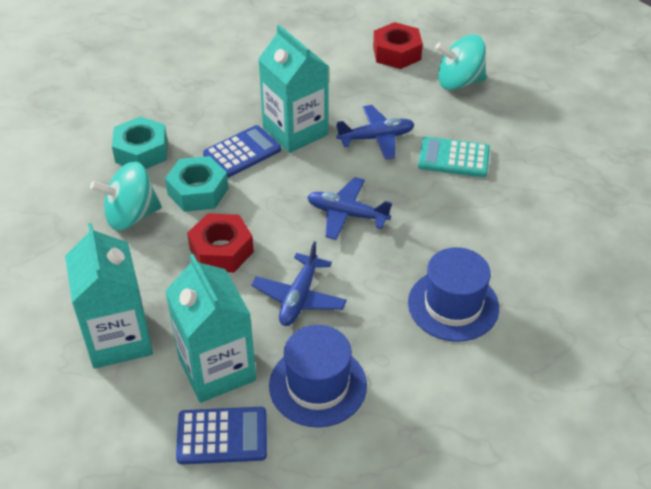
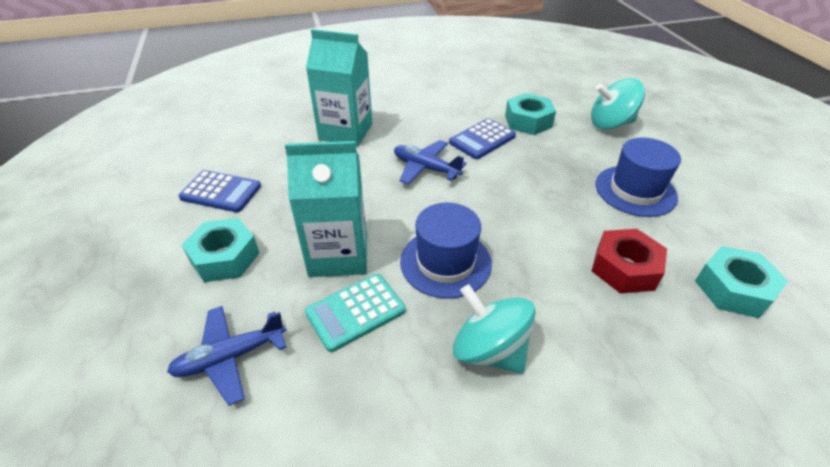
blue plane: [252,241,347,326] [307,177,392,240] [336,105,415,159] = 3 -> [167,306,287,406] [394,140,467,185] = 2
red nut: [187,213,254,272] [373,22,423,69] = 2 -> [592,229,667,294] = 1
turquoise carton: [65,223,153,369] [165,254,256,403] [258,25,329,153] = 3 -> [285,141,367,277] [306,29,372,146] = 2
turquoise nut: [112,116,168,169] [165,156,229,212] = 2 -> [182,218,259,282] [505,93,556,135] [695,246,788,318] = 3

